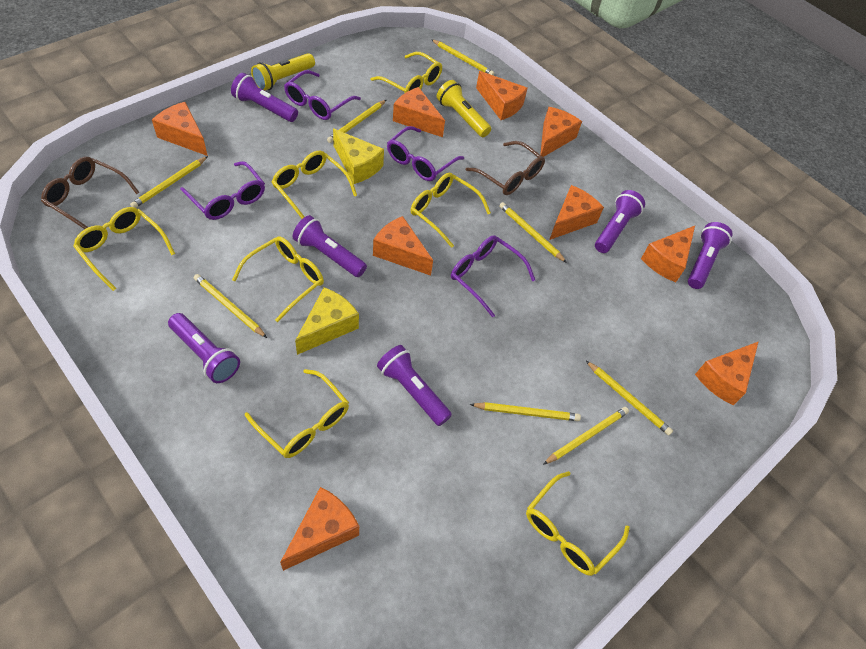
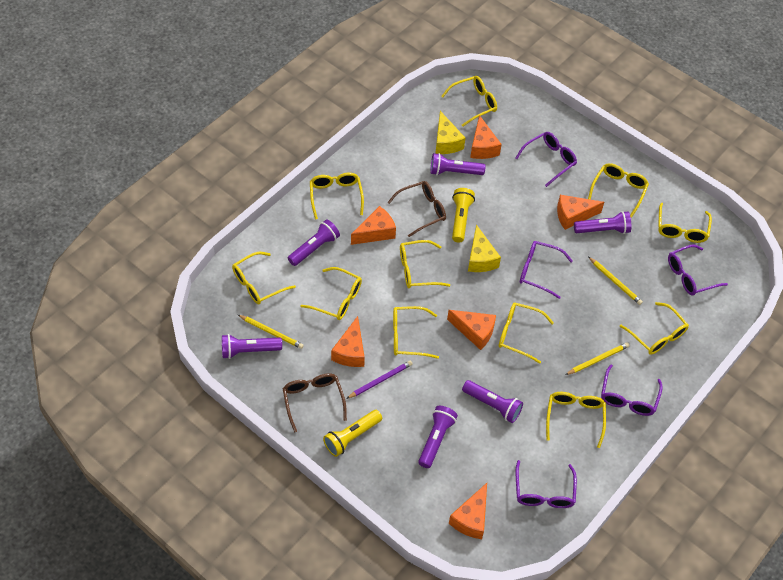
orange cheese: [152,102,208,156] [280,487,359,571] [373,216,433,276] [393,87,445,137] [476,71,528,120] [540,107,582,157] [549,185,604,240] [641,226,695,282] [695,341,759,405] = 9 -> [331,316,365,367] [351,206,396,245] [447,310,496,350] [449,483,487,539] [470,115,502,159] [557,195,604,230] = 6
purple glasses: [180,161,265,220] [284,70,361,120] [387,126,464,181] [451,235,535,318] = 4 -> [516,132,577,187] [516,460,577,508] [520,241,573,299] [601,365,663,416] [668,245,728,295] = 5
purple pencil: none = 0 -> [346,361,412,399] = 1
yellow glasses: [73,207,175,291] [232,236,324,322] [245,369,349,458] [272,151,357,219] [371,52,442,93] [411,172,491,248] [526,471,630,576] = 7 -> [232,252,296,304] [301,267,362,320] [310,173,364,220] [393,306,439,359] [400,240,450,288] [442,76,497,127] [499,303,554,364] [546,392,606,448] [588,163,649,218] [620,302,689,355] [658,203,712,243] = 11
yellow pencil: [130,156,208,208] [194,274,267,338] [327,100,386,143] [431,39,495,76] [470,402,581,421] [499,202,567,263] [543,407,629,465] [586,361,673,436] = 8 -> [238,315,304,349] [565,342,629,375] [589,257,643,305] = 3

